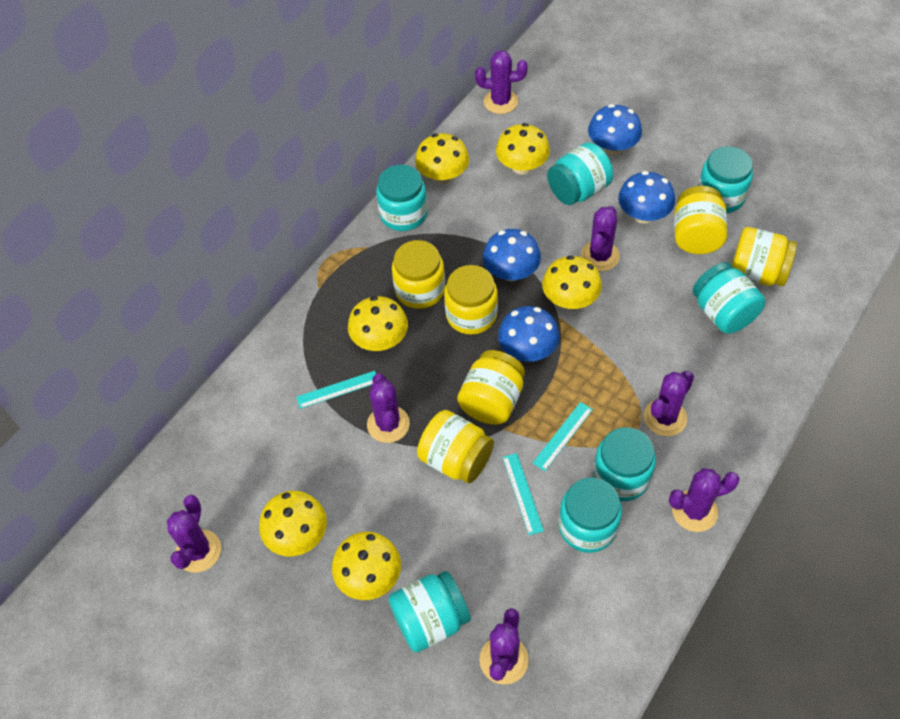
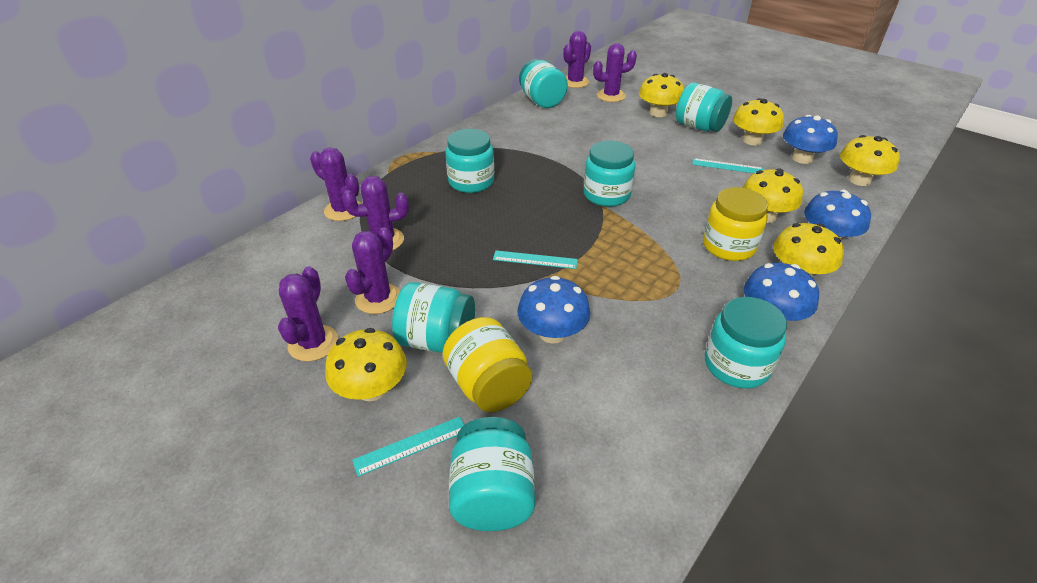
purple cactus: [167,495,221,573] [367,373,410,443] [475,50,528,114] [479,608,529,685] [581,206,620,271] [644,371,694,436] [669,468,740,532] = 7 -> [278,266,338,361] [310,147,362,221] [342,176,409,250] [345,227,400,314] [563,31,591,88] [593,43,637,102] = 6
yellow jar: [392,240,445,309] [417,410,494,483] [444,265,498,335] [457,350,525,425] [674,186,727,254] [732,227,797,286] = 6 -> [443,317,532,412] [703,187,768,261] = 2

